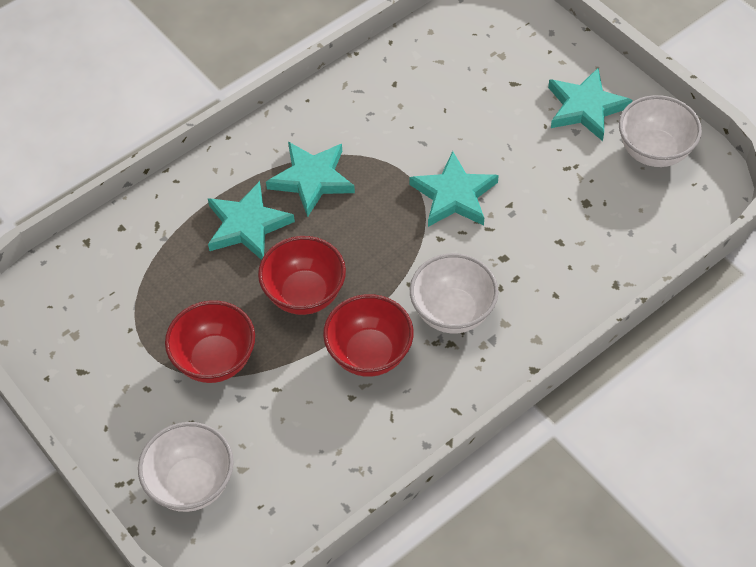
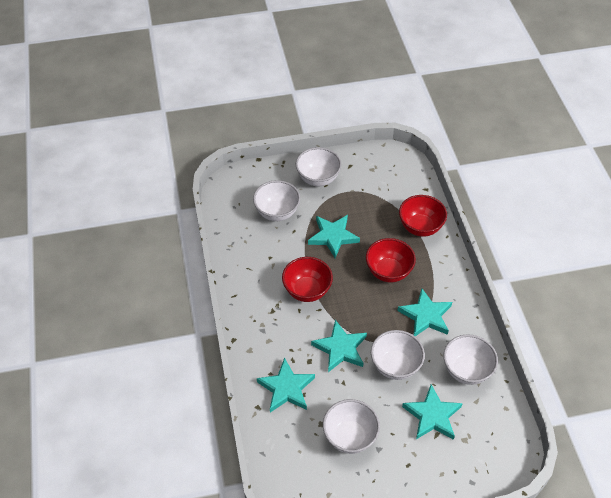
turquoise star: [208,181,295,260] [266,142,355,217] [409,151,499,227] [548,68,632,141] = 4 -> [257,358,315,412] [308,215,360,258] [311,320,367,372] [397,288,452,336] [402,385,463,440] = 5
white bowl: [138,422,234,512] [410,253,498,334] [619,95,702,167] = 3 -> [253,180,300,221] [296,147,341,186] [323,399,380,454] [371,330,425,380] [443,334,498,385] = 5

